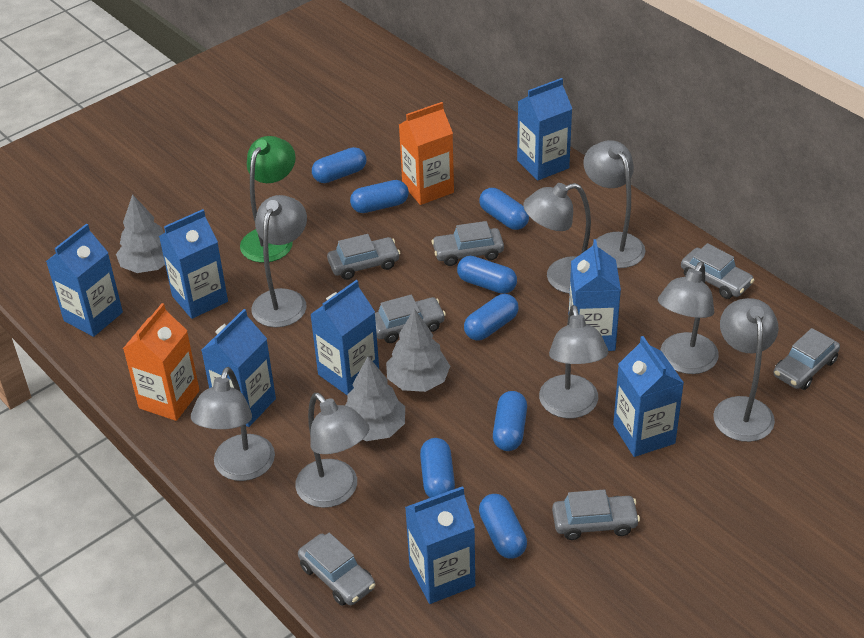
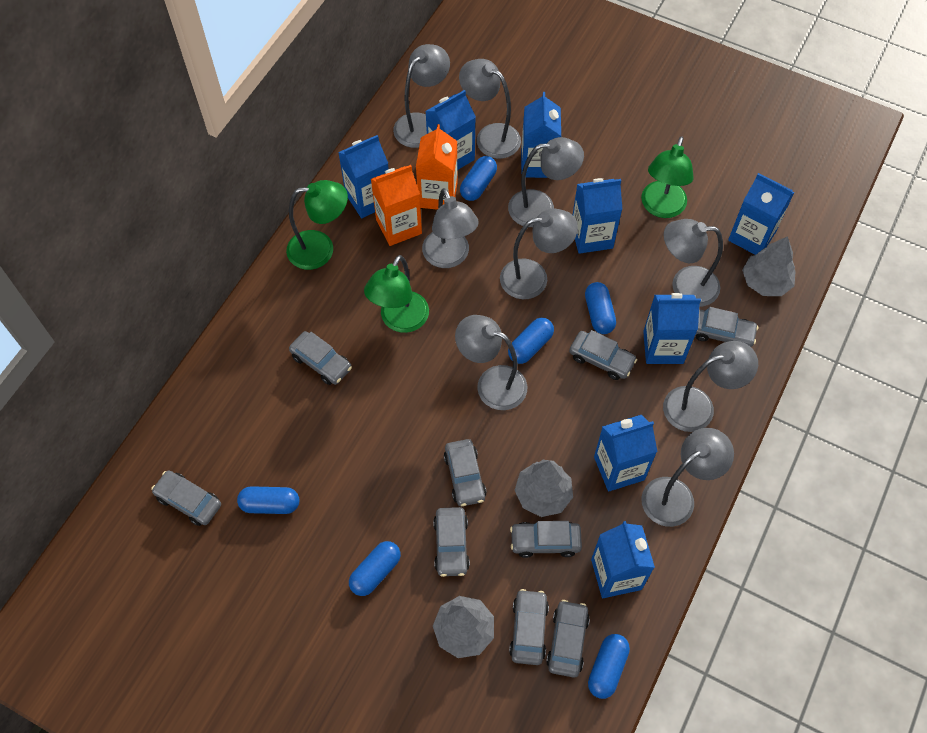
blue capsule: [312,147,366,183] [350,180,409,213] [420,438,455,498] [457,256,517,294] [464,294,518,341] [479,188,529,230] [479,494,527,559] [493,391,527,451] = 8 -> [237,486,299,514] [349,541,401,596] [460,156,497,201] [508,318,554,364] [585,282,616,334] [588,634,630,699] = 6
green lamp: [240,136,296,263] = 1 -> [286,180,348,270] [364,255,429,333] [641,136,693,218] = 3
grey car: [298,533,375,606] [327,234,400,280] [375,295,446,343] [431,221,504,266] [552,489,640,540] [681,243,754,299] [774,328,840,390] = 7 -> [151,470,221,526] [289,331,352,385] [433,507,470,577] [444,439,487,506] [509,589,549,665] [510,521,582,558] [546,600,590,678] [569,330,637,380] [695,307,758,347] = 9
grey lamp: [191,367,275,481] [252,195,307,327] [295,393,369,508] [523,183,591,294] [539,305,608,418] [583,140,645,268] [658,262,719,374] [713,298,778,442] = 8 -> [393,44,450,148] [422,188,479,268] [455,315,527,410] [459,59,521,159] [500,209,578,299] [508,137,584,227] [642,428,734,527] [663,341,758,432] [664,219,723,307] = 9

